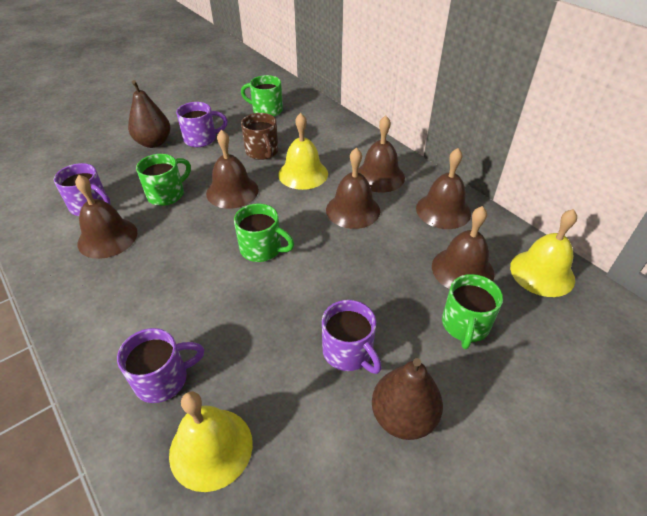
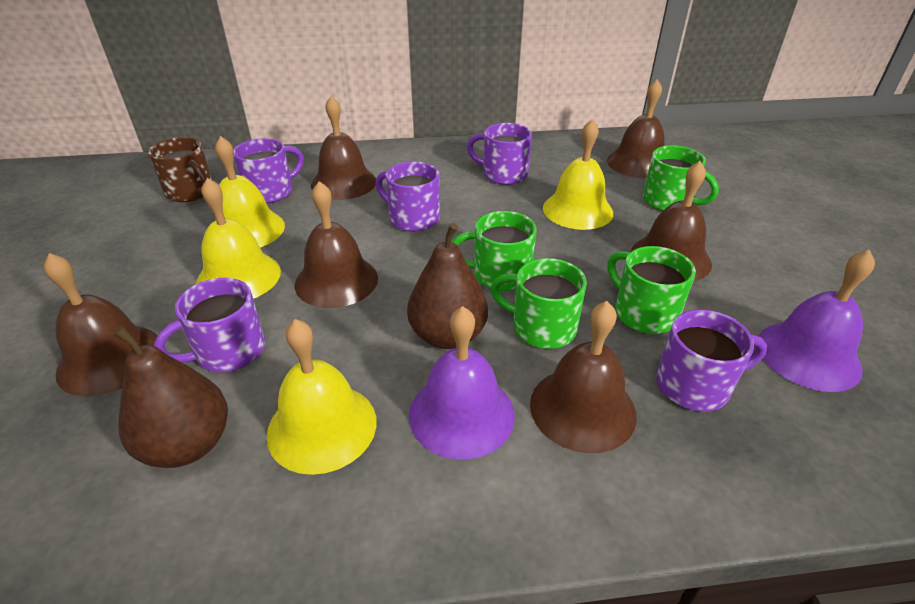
purple bell: none = 0 -> [409,306,515,459] [759,250,875,392] = 2
purple mug: [54,163,111,216] [117,328,204,403] [176,102,228,147] [322,300,382,374] = 4 -> [154,278,265,372] [233,138,304,203] [375,162,440,232] [467,123,532,185] [656,309,767,412] = 5
yellow bell: [169,392,253,492] [278,113,328,190] [510,209,577,297] = 3 -> [196,178,281,299] [215,136,285,248] [267,319,377,475] [543,119,613,230] = 4

